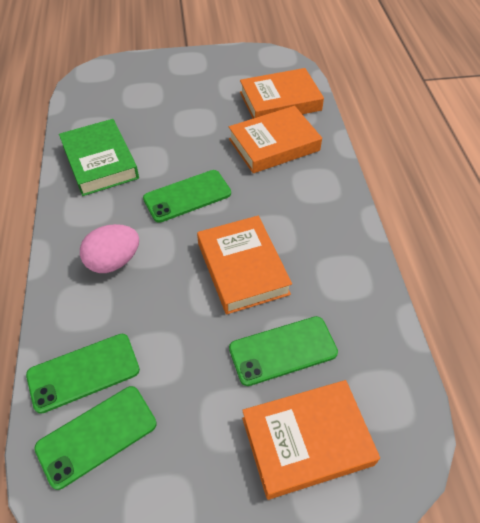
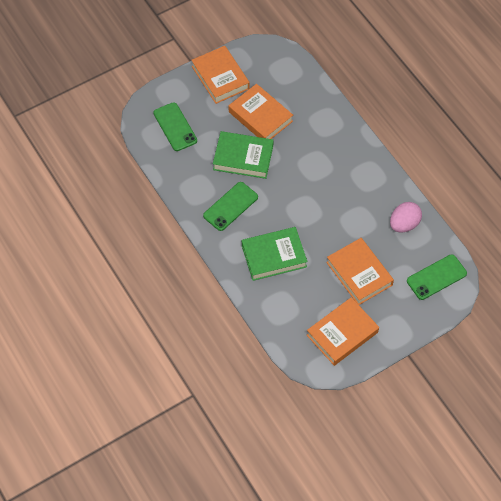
green book: [59,119,139,196] = 1 -> [213,131,274,179] [242,227,308,281] = 2
green phone: [26,334,140,414] [34,386,157,490] [143,170,231,223] [229,316,338,386] = 4 -> [153,102,197,151] [203,182,258,231] [407,254,467,300] = 3

